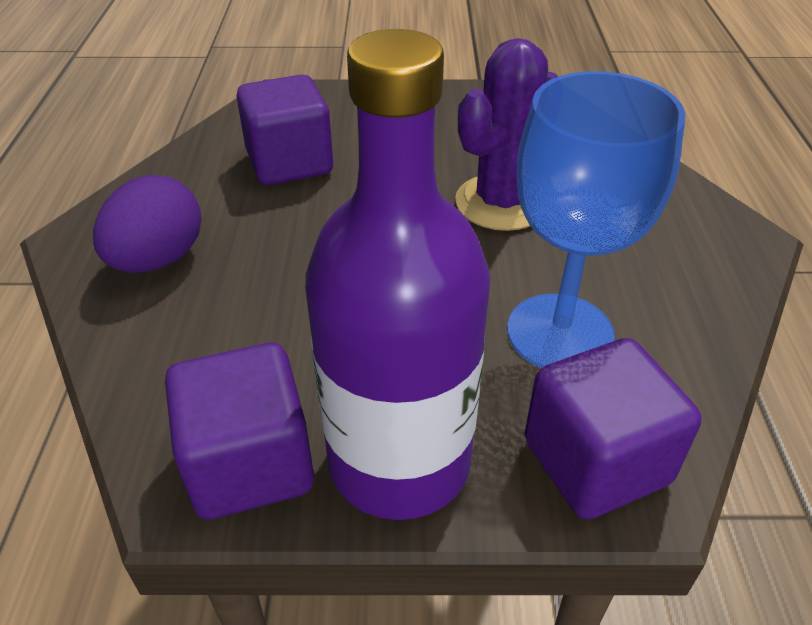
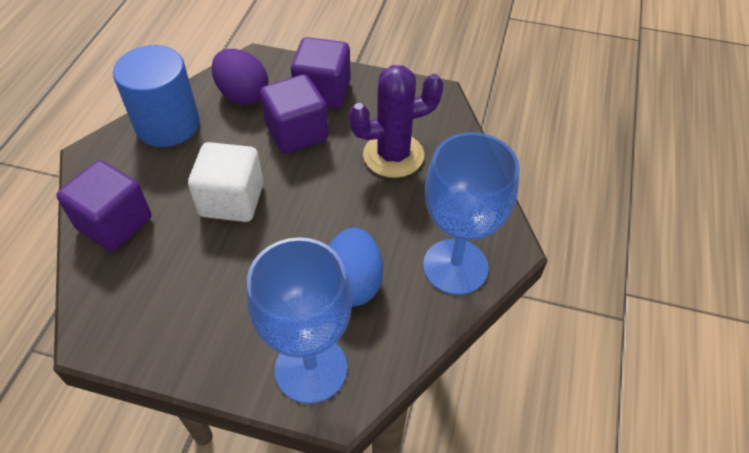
blue cylinder: none = 0 -> [113,45,200,147] = 1
blue egg: none = 0 -> [329,228,383,307] = 1
blue goblet: [507,71,685,368] = 1 -> [247,237,352,404] [423,133,520,295] = 2
purple bottle: [305,29,490,520] = 1 -> none = 0
white cube: none = 0 -> [188,142,263,222] = 1

